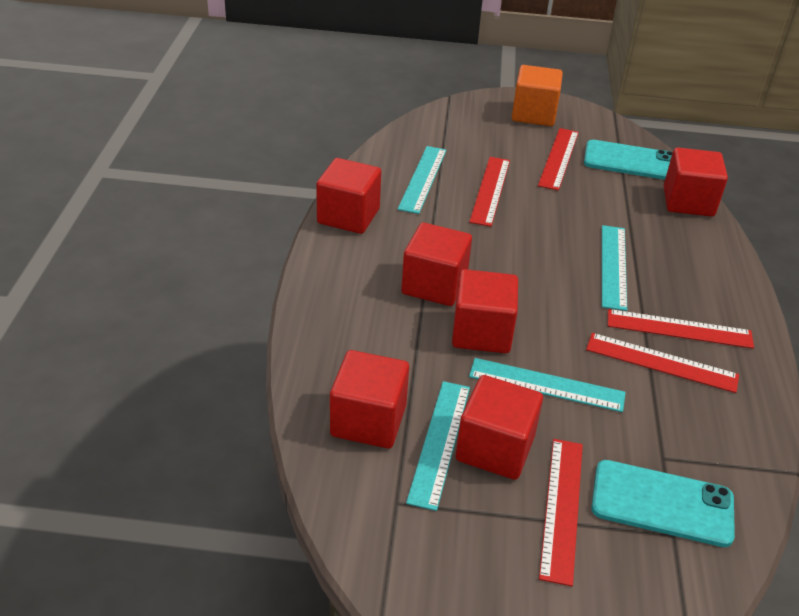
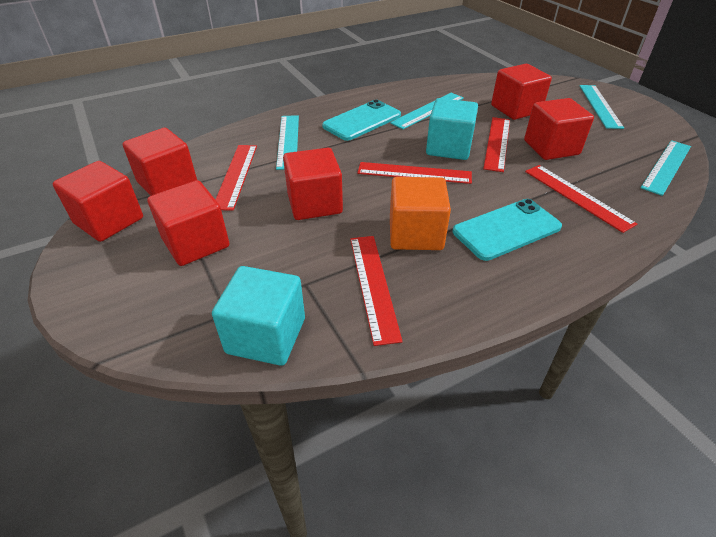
turquoise cube: none = 0 -> [212,266,305,366] [426,98,478,160] = 2

